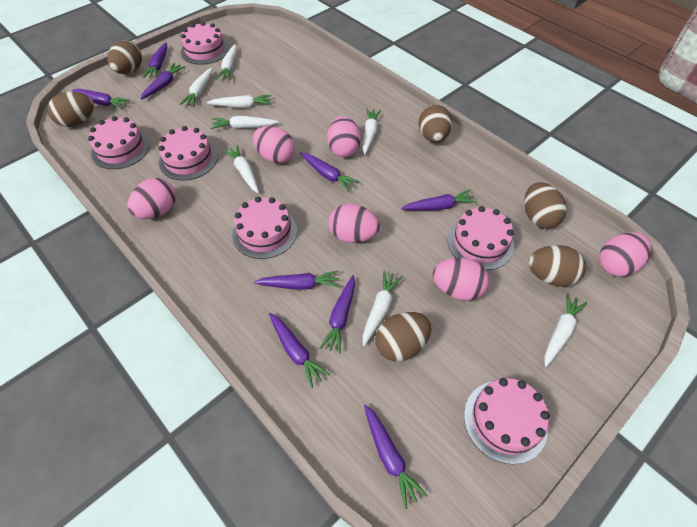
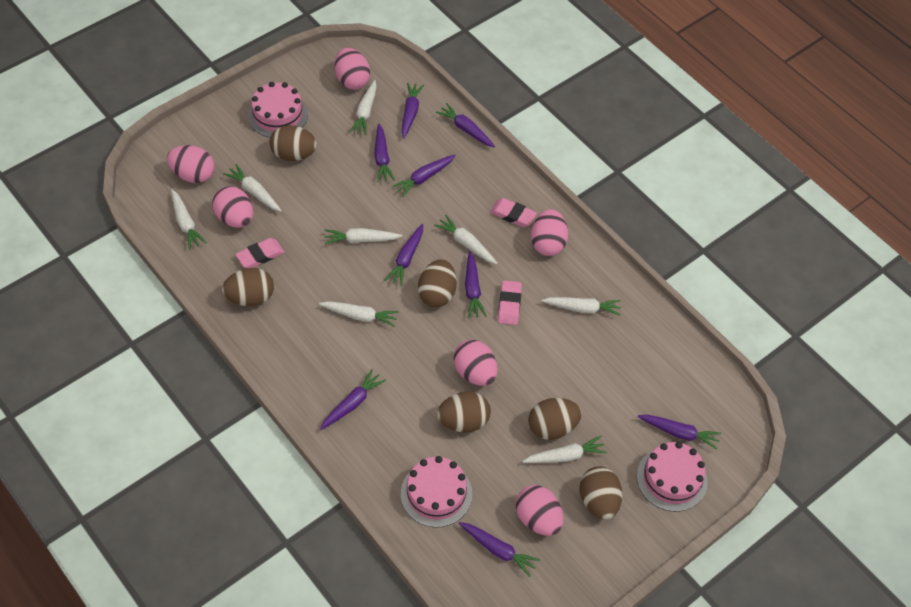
pink cake: [88,116,150,169] [158,126,218,180] [181,22,229,65] [232,197,297,259] [448,206,514,270] [464,378,550,464] = 6 -> [248,82,308,138] [401,456,472,528] [637,442,708,512] = 3
pink eraser: none = 0 -> [236,238,285,268] [490,198,537,227] [498,280,522,325] = 3

